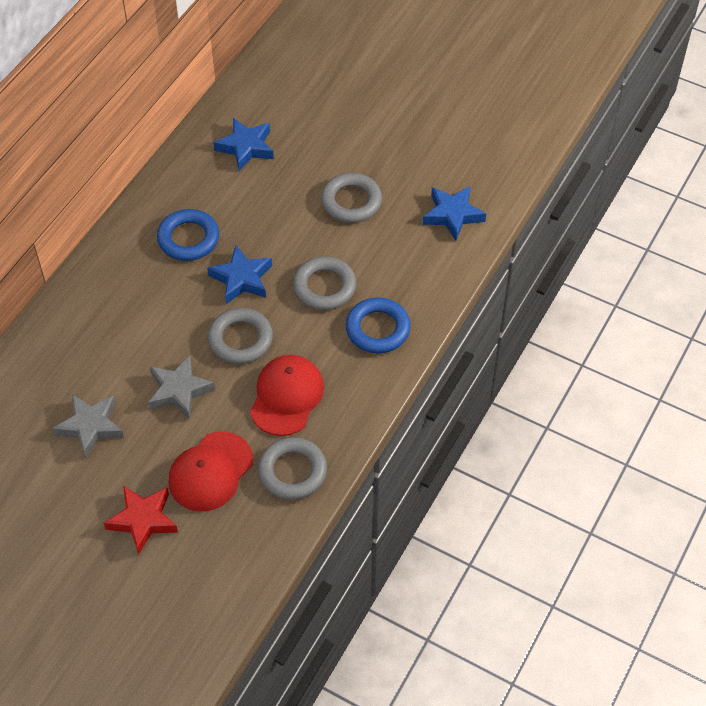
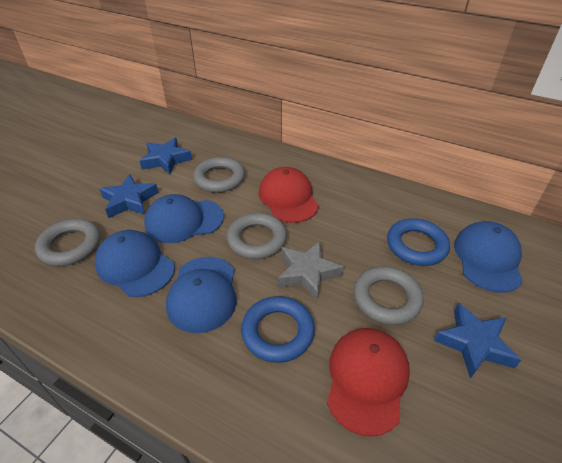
blue cap: none = 0 -> [95,230,175,297] [144,194,224,243] [166,257,237,333] [454,221,523,293] = 4
grey star: [52,394,124,458] [148,355,215,420] = 2 -> [278,241,344,300] = 1
red star: [104,486,178,555] = 1 -> none = 0

